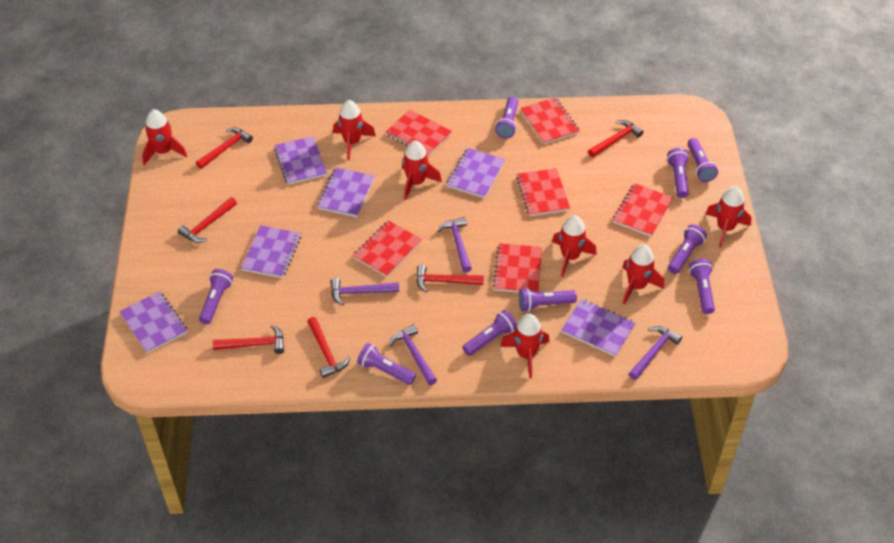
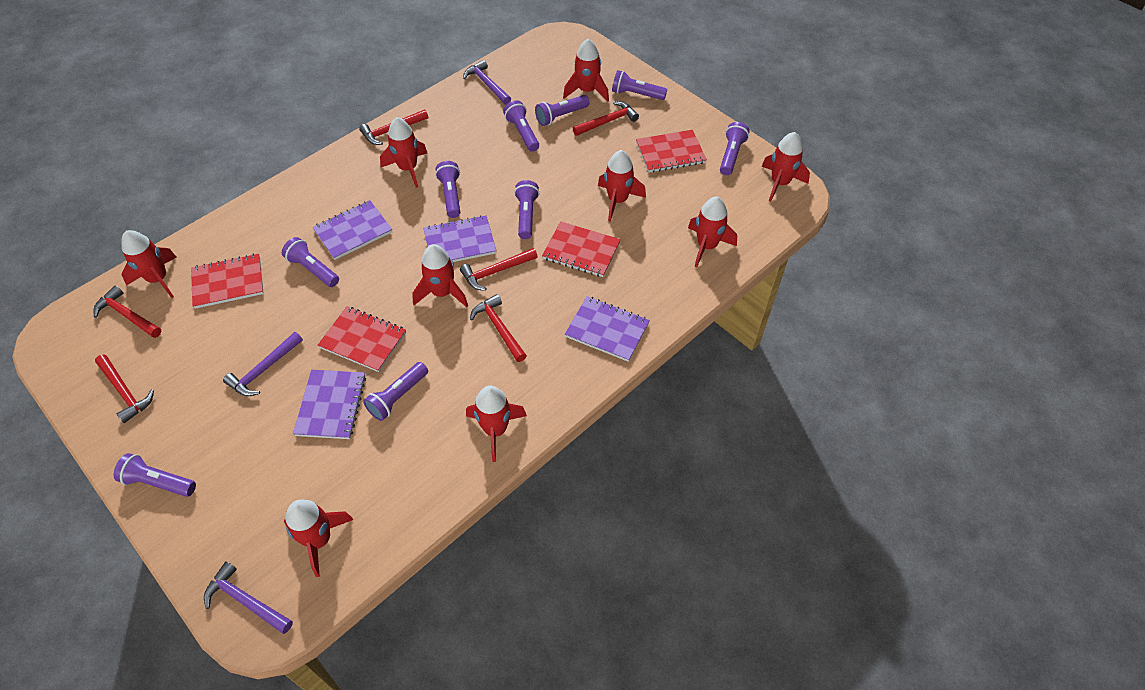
purple hammer: [331,278,399,305] [389,324,437,385] [437,217,472,273] [629,326,682,380] = 4 -> [204,561,293,634] [223,332,303,396] [463,60,511,105] = 3
purple notebook: [119,291,187,353] [241,225,301,278] [274,136,327,185] [317,167,374,217] [447,148,505,198] [561,299,635,357] = 6 -> [293,370,366,439] [312,200,392,260] [423,215,496,262] [565,296,650,362] = 4
red notebook: [353,220,422,277] [386,110,452,157] [493,243,542,293] [516,168,570,216] [520,97,580,144] [613,183,673,237] = 6 -> [191,254,264,309] [318,306,406,372] [542,221,621,277] [636,130,707,173] = 4
red rocket: [142,109,187,165] [333,100,376,160] [402,140,442,200] [500,314,549,378] [552,215,597,277] [622,244,664,305] [706,186,752,248] = 7 -> [121,230,177,298] [284,500,353,577] [380,117,428,187] [412,244,468,307] [466,386,527,462] [563,39,609,102] [598,150,646,222] [688,197,737,268] [761,132,810,202] = 9

